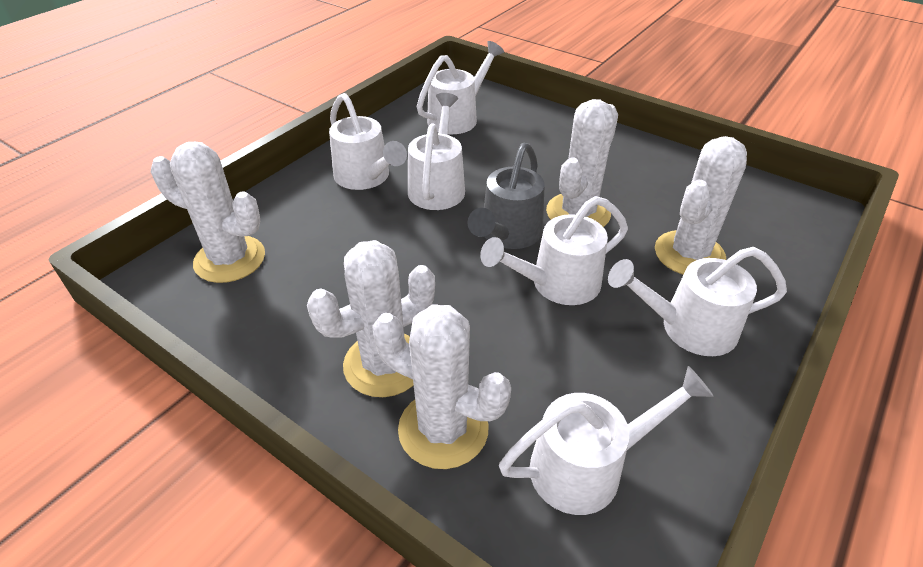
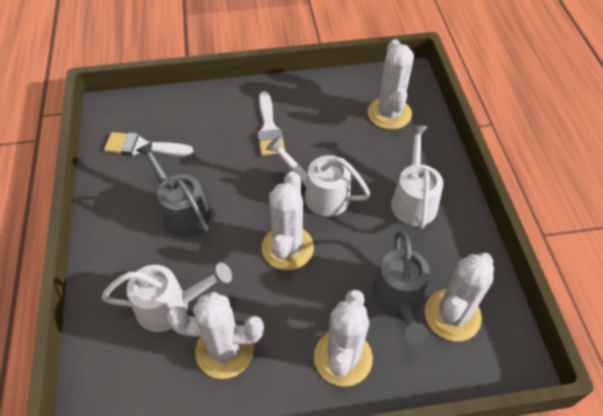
grey watering can: [467,143,544,249] = 1 -> [135,142,210,237] [373,231,429,344] = 2
white brush: none = 0 -> [104,132,193,156] [258,91,285,156] = 2
white watering can: [329,93,407,190] [408,93,465,210] [417,41,504,134] [480,196,628,305] [499,366,714,515] [608,247,787,356] = 6 -> [102,262,232,332] [266,136,371,217] [391,126,443,229] = 3

